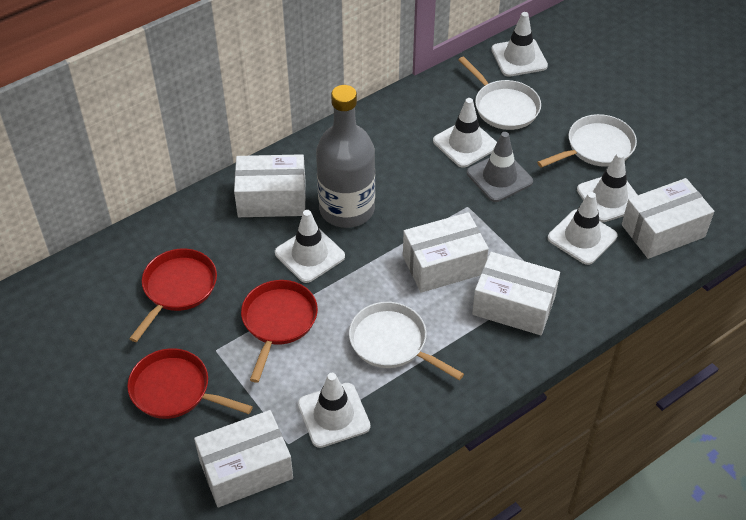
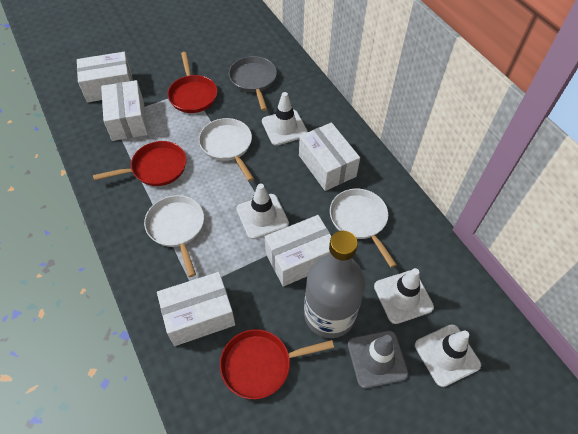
grey pan: none = 0 -> [229,56,277,111] = 1
white traffic cone: [275,210,345,283] [298,373,370,448] [433,98,497,168] [491,12,548,77] [548,192,617,265] [577,152,637,222] = 6 -> [237,184,289,239] [262,92,308,145] [374,268,434,324] [415,324,481,387] = 4

